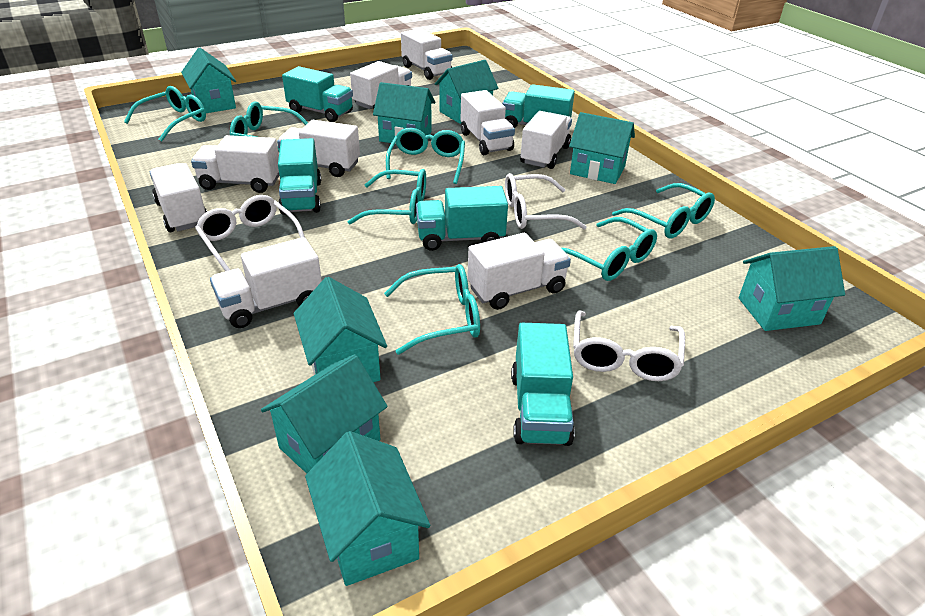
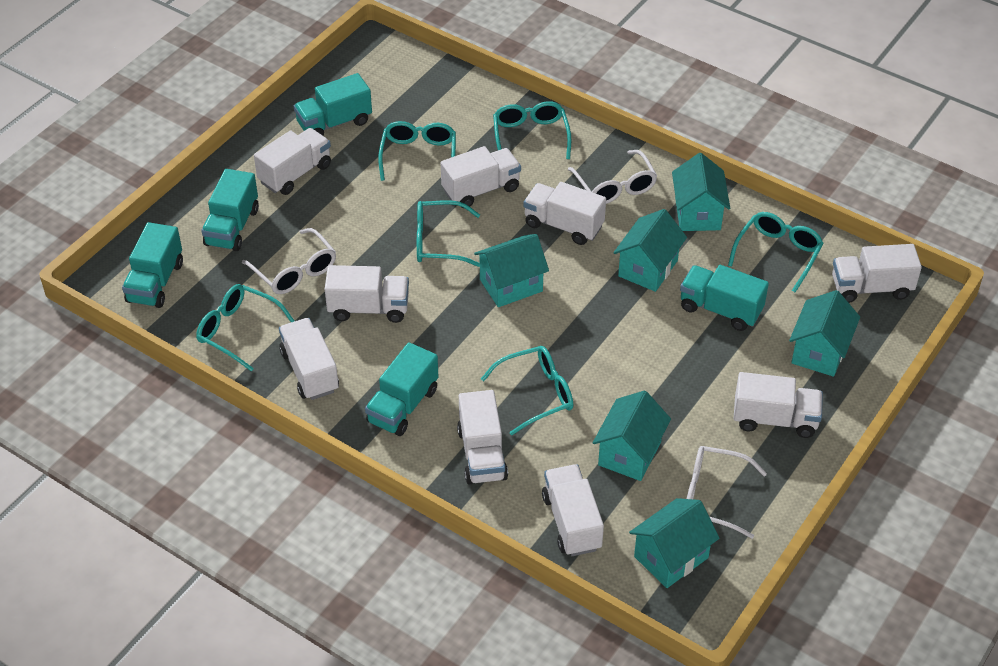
turquoise glasses: [124,86,206,141] [230,102,308,151] [348,169,426,224] [384,264,480,355] [386,128,465,184] [562,217,657,281] [612,183,715,238] = 7 -> [196,284,294,371] [378,121,456,181] [417,200,480,267] [481,346,573,435] [493,101,571,159] [728,212,823,292] = 6
turquoise house: [181,48,236,113] [261,354,388,474] [294,277,387,382] [305,431,430,586] [373,82,435,144] [435,60,498,124] [569,112,635,184] [739,246,845,331] = 8 -> [474,234,549,307] [593,391,671,481] [613,209,687,292] [629,498,720,588] [672,153,730,231] [789,290,860,377] = 6

